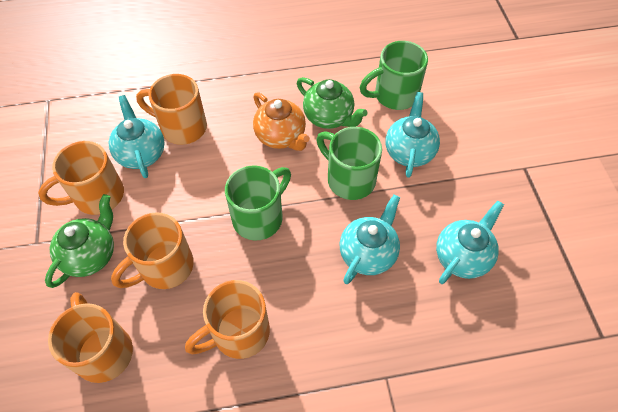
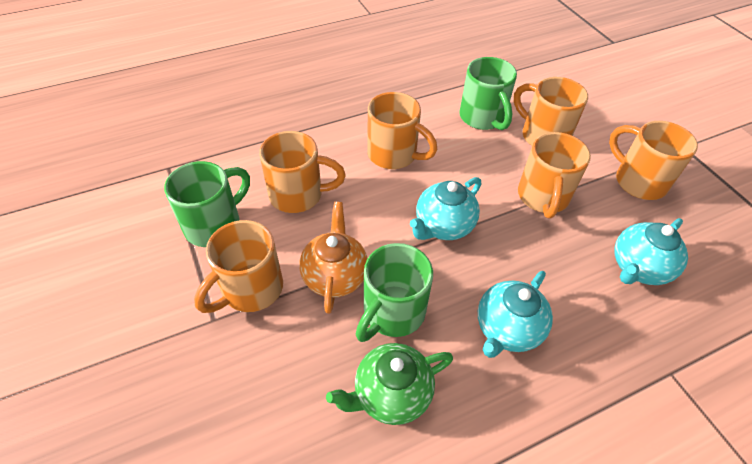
green teapot: [45,194,114,288] [297,77,368,129] = 2 -> [326,343,453,425] = 1
orange mug: [38,141,124,215] [48,292,133,383] [111,212,194,289] [136,74,207,145] [185,280,270,359] = 5 -> [194,220,283,313] [259,131,346,213] [367,92,438,169] [514,77,588,146] [518,132,591,218] [609,121,698,200] = 6
turquoise teapot: [109,95,164,178] [340,195,400,284] [386,92,440,178] [436,201,504,284] = 4 -> [410,177,481,240] [478,271,553,358] [614,218,688,285] = 3

